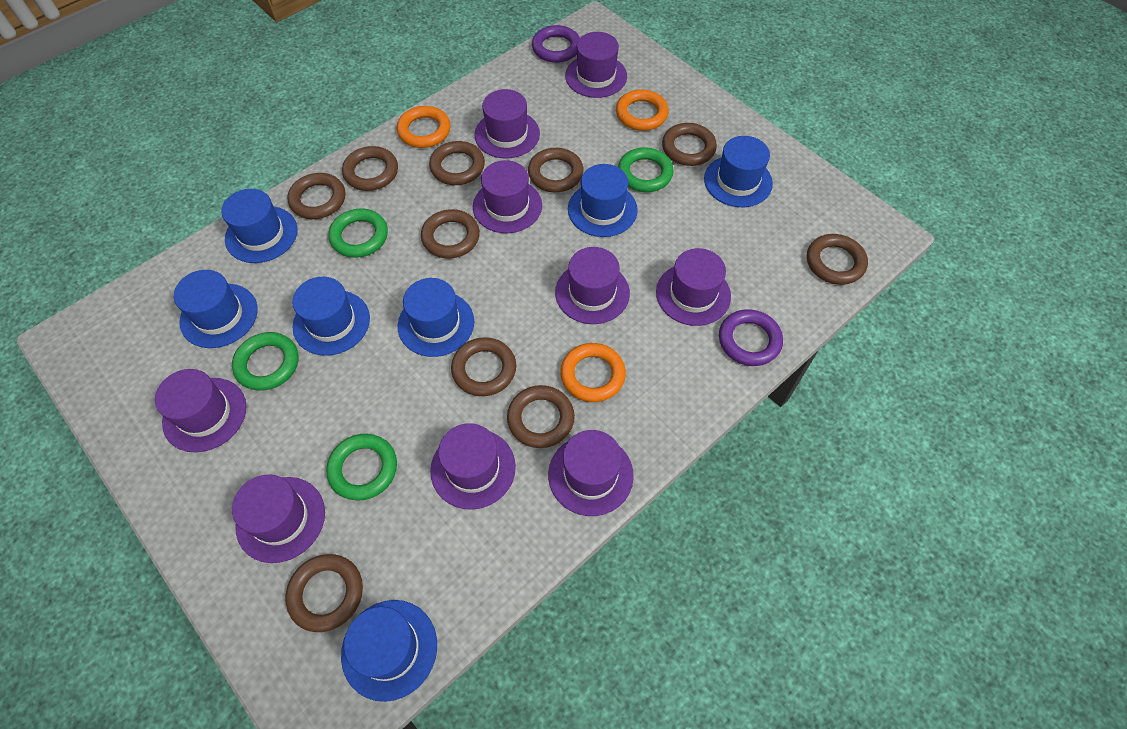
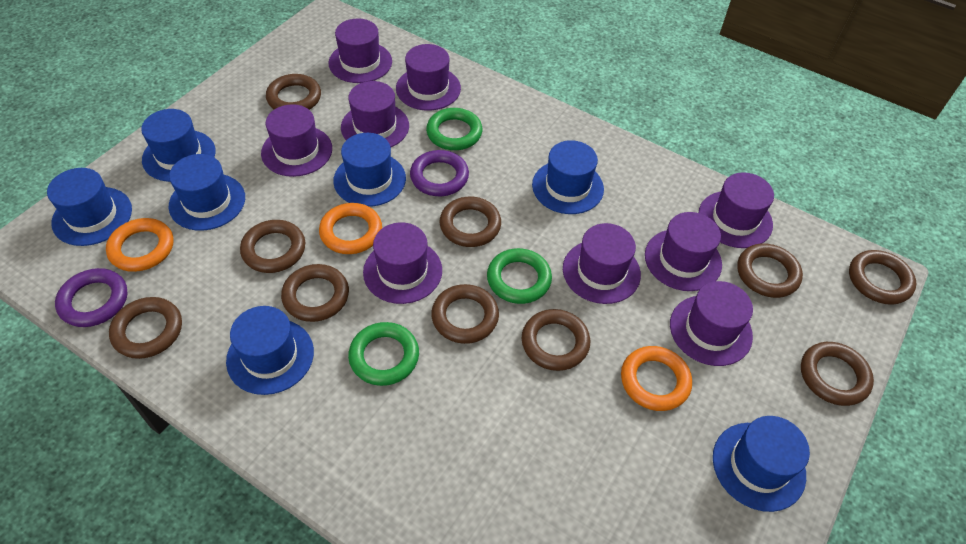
green ring: [232,332,299,391] [326,434,397,501] [329,208,388,258] [618,147,674,192] = 4 -> [348,322,419,386] [426,108,482,150] [487,248,552,304] = 3

